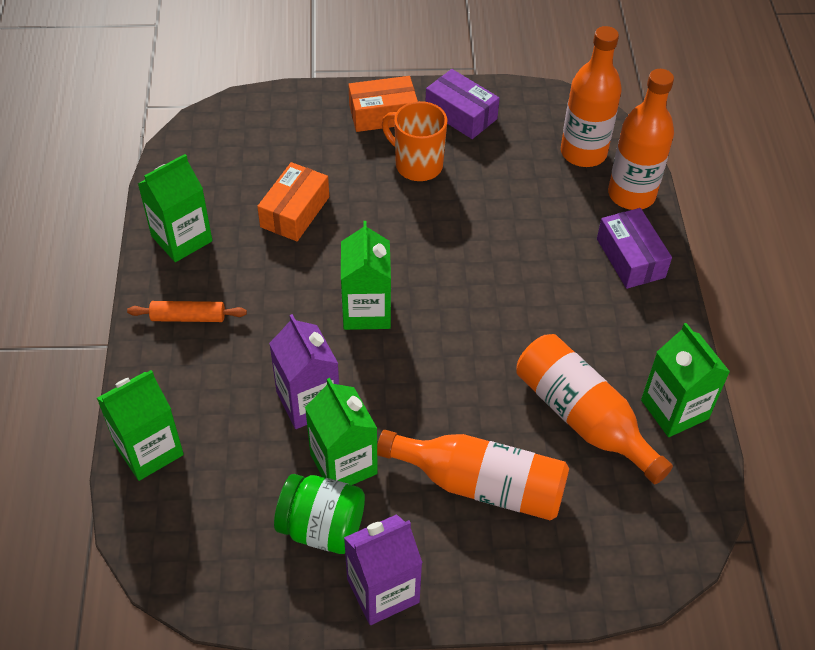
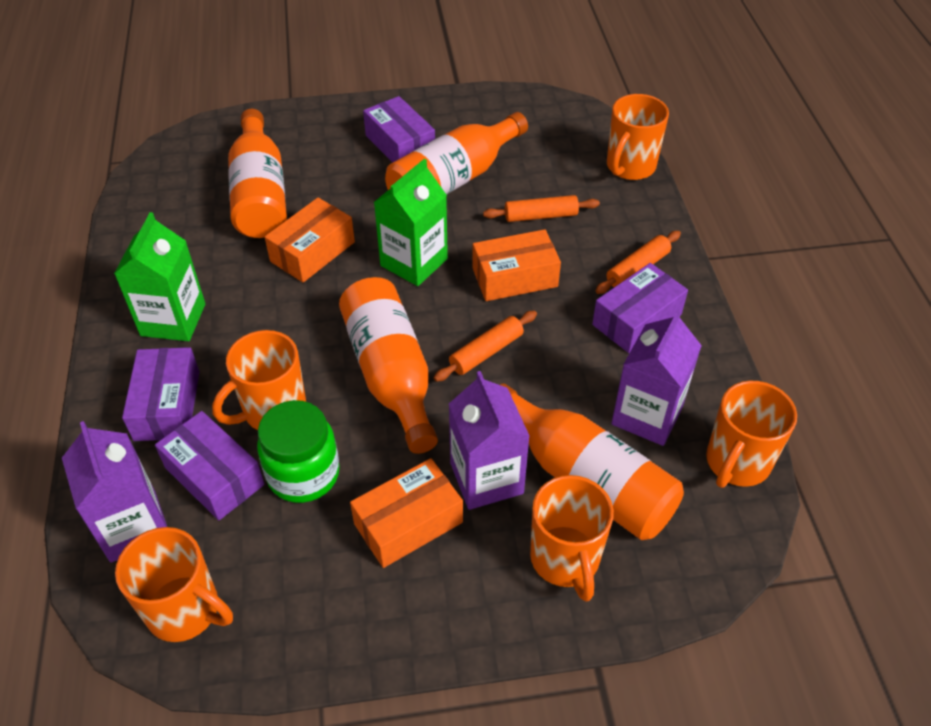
green carton: [97,370,184,481] [138,154,212,262] [305,378,378,485] [341,221,391,330] [641,323,730,437] = 5 -> [114,212,205,341] [374,159,448,286] = 2
orange box: [257,162,329,241] [348,76,418,132] = 2 -> [265,198,355,283] [350,458,463,568] [472,229,561,301] = 3
orange mug: [382,101,447,181] = 1 -> [115,527,233,642] [212,330,306,430] [530,475,614,602] [607,94,669,180] [706,381,797,488] = 5
orange rolling pin: [127,301,247,322] = 1 -> [434,311,537,382] [483,195,600,222] [596,231,681,294] = 3
purple box: [425,69,500,139] [597,208,672,289] = 2 -> [122,347,200,441] [155,411,264,520] [363,96,435,163] [592,263,688,353] = 4
purple carton: [269,314,339,429] [344,514,423,625] = 2 -> [62,421,167,563] [449,371,530,510] [611,309,702,446] = 3

